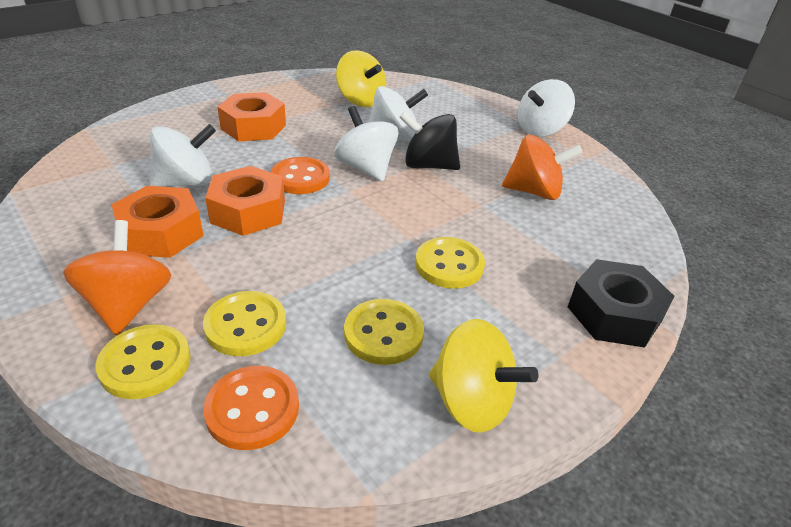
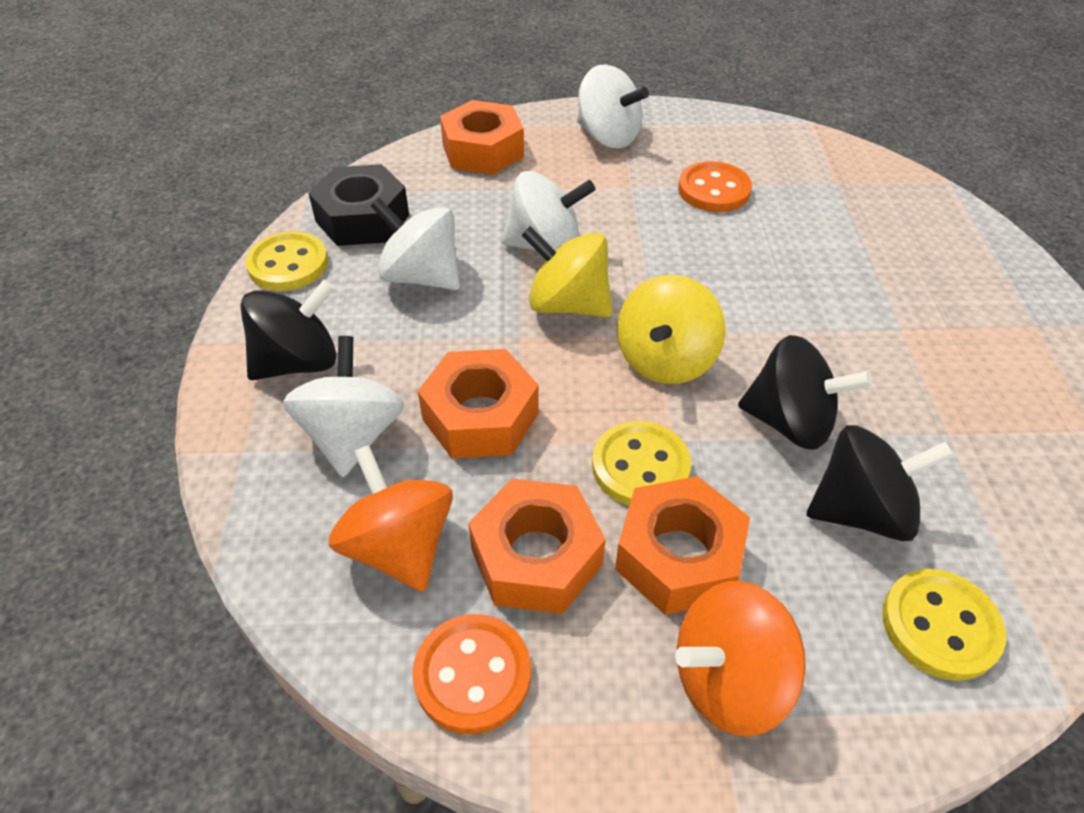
black spinning top: [400,111,460,170] = 1 -> [240,279,336,380] [738,335,873,450] [807,425,954,541] = 3
orange nut: [111,186,204,258] [205,166,285,236] [217,92,286,142] = 3 -> [418,349,539,458] [440,100,524,175] [468,479,606,614] [615,476,750,615] = 4
yellow button: [96,324,191,399] [203,291,286,356] [344,299,424,365] [415,237,485,289] = 4 -> [245,231,328,291] [592,421,691,506] [882,569,1006,681] = 3

